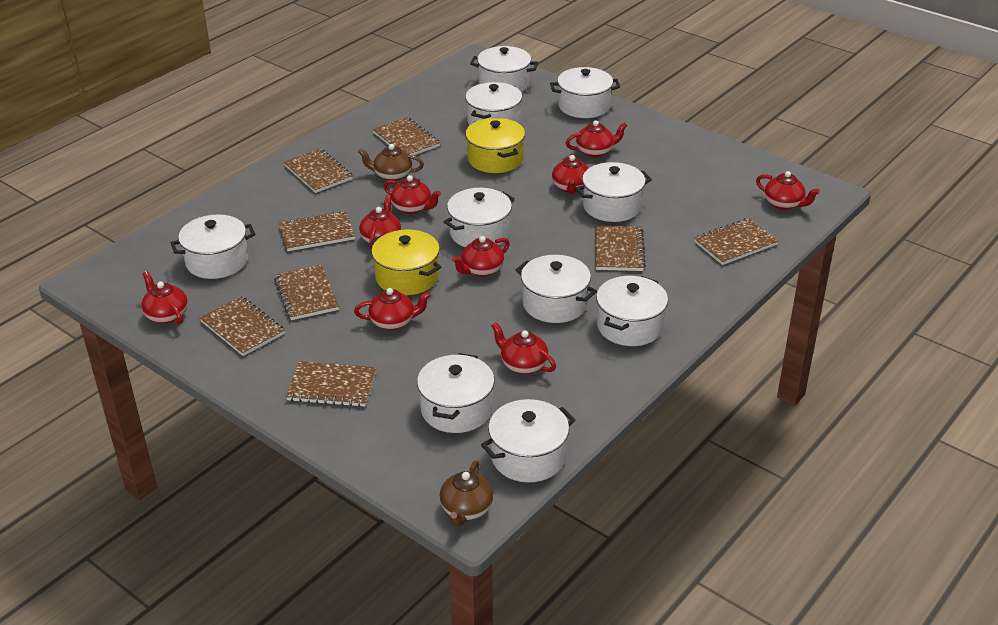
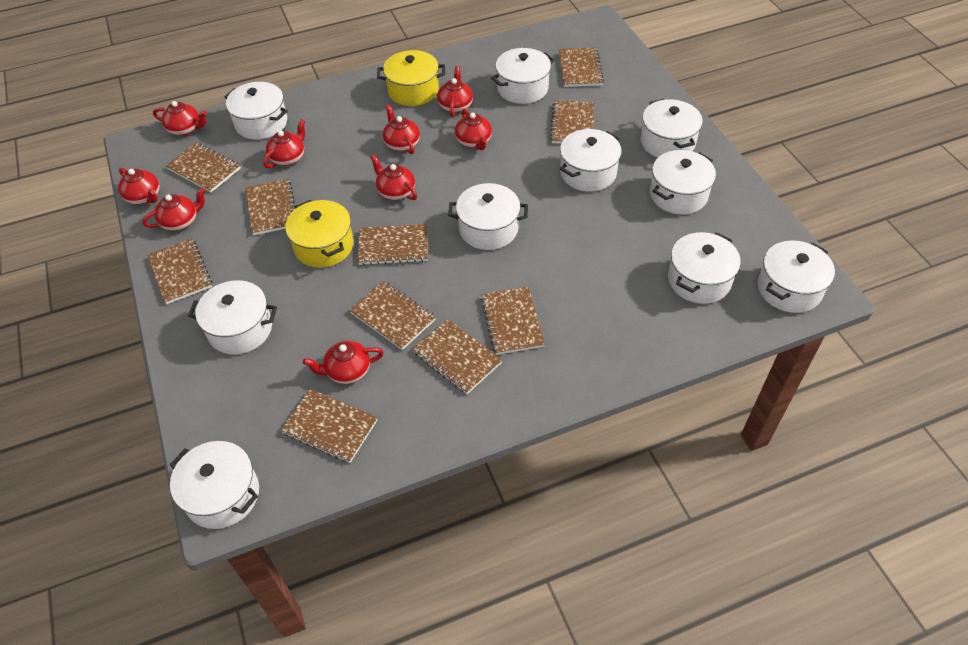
brown notebook: [200,296,285,356] [274,265,339,320] [279,211,355,251] [284,148,353,193] [286,361,376,407] [373,117,440,155] [595,225,646,271] [694,218,778,265] = 8 -> [147,238,212,304] [166,142,241,192] [245,179,295,235] [280,389,377,463] [349,281,436,350] [358,224,428,265] [413,319,502,394] [481,287,545,355] [550,100,594,144] [559,47,604,87] = 10
brown teapot: [358,144,424,181] [440,460,493,527] = 2 -> none = 0

